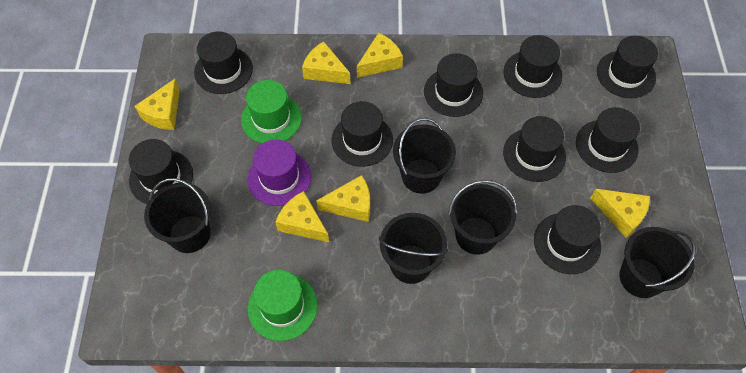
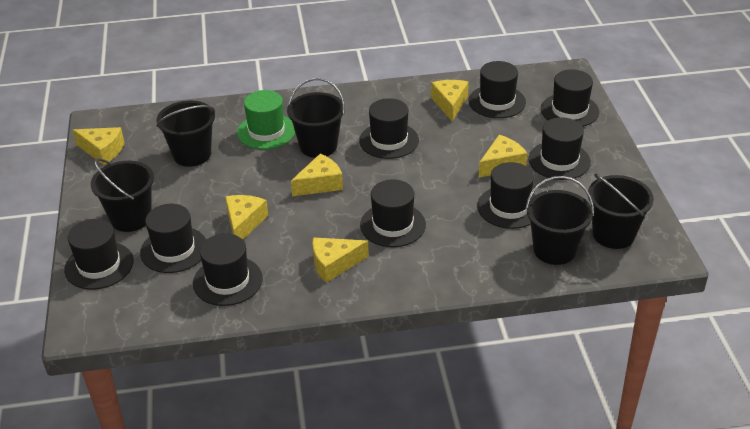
green hat: [241,80,302,143] [248,270,318,341] = 2 -> [237,90,295,149] = 1
purple hat: [248,139,311,206] = 1 -> none = 0

